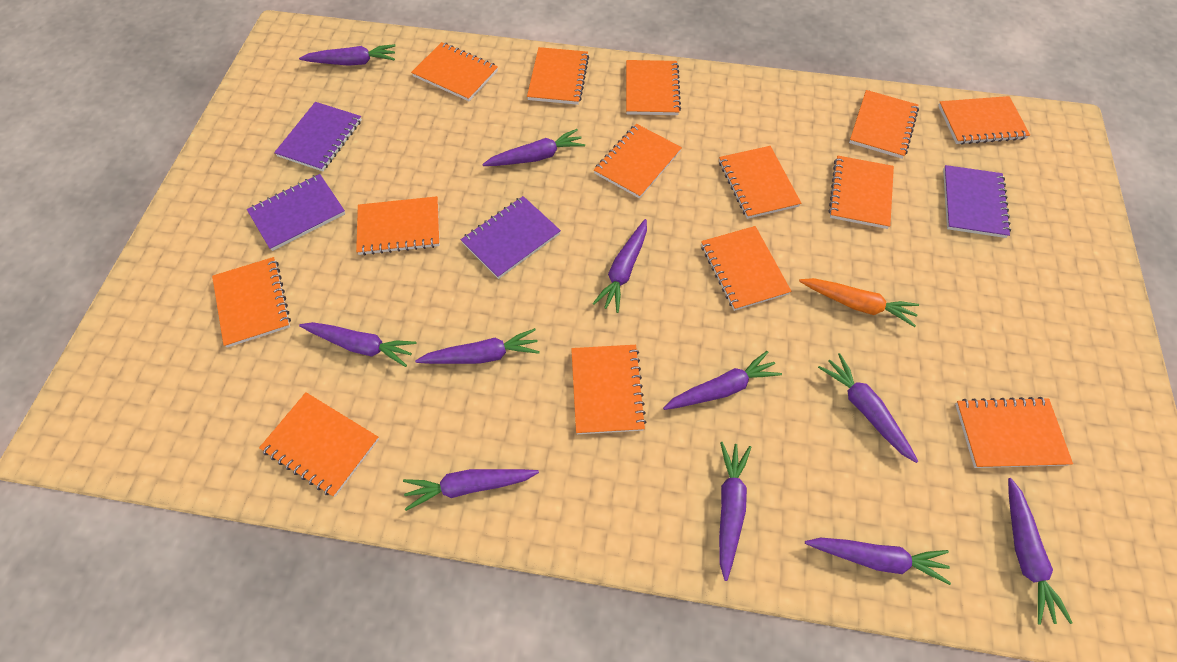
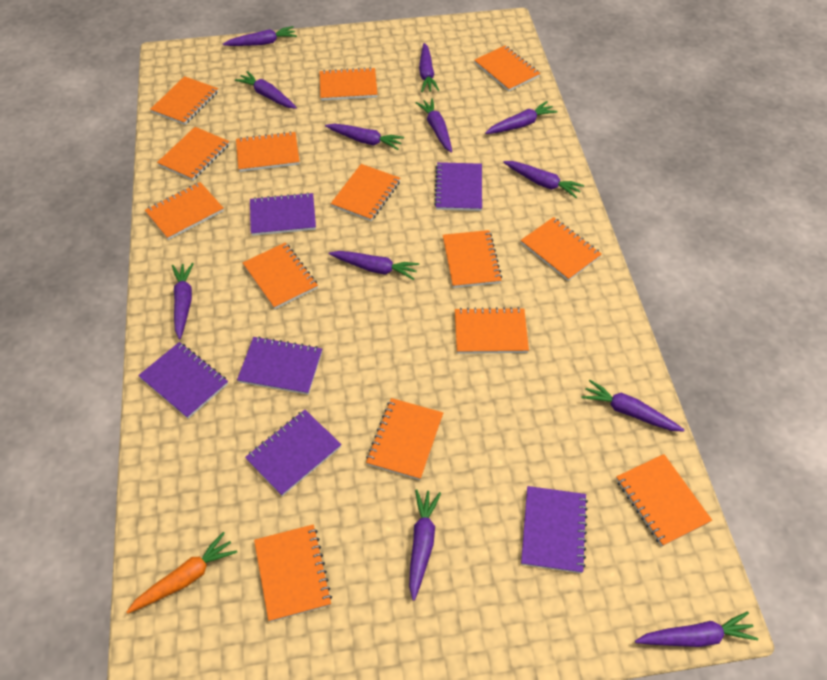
purple carrot: [299,44,396,66] [299,322,417,367] [403,469,539,511] [415,328,540,364] [482,129,585,166] [592,219,647,313] [663,351,782,410] [719,442,751,581] [805,538,951,585] [818,353,918,463] [1008,478,1072,625] = 11 -> [172,263,194,340] [223,26,297,46] [235,71,297,109] [325,124,404,150] [329,251,419,280] [409,489,441,601] [415,98,452,153] [419,43,439,92] [485,101,558,134] [503,161,584,198] [581,380,684,432] [635,612,758,647] = 12
purple notebook: [247,174,346,251] [274,102,362,171] [461,196,561,279] [943,165,1011,238] = 4 -> [138,342,228,419] [237,336,322,395] [245,410,342,496] [250,192,316,236] [434,162,482,211] [521,486,588,573] = 6

